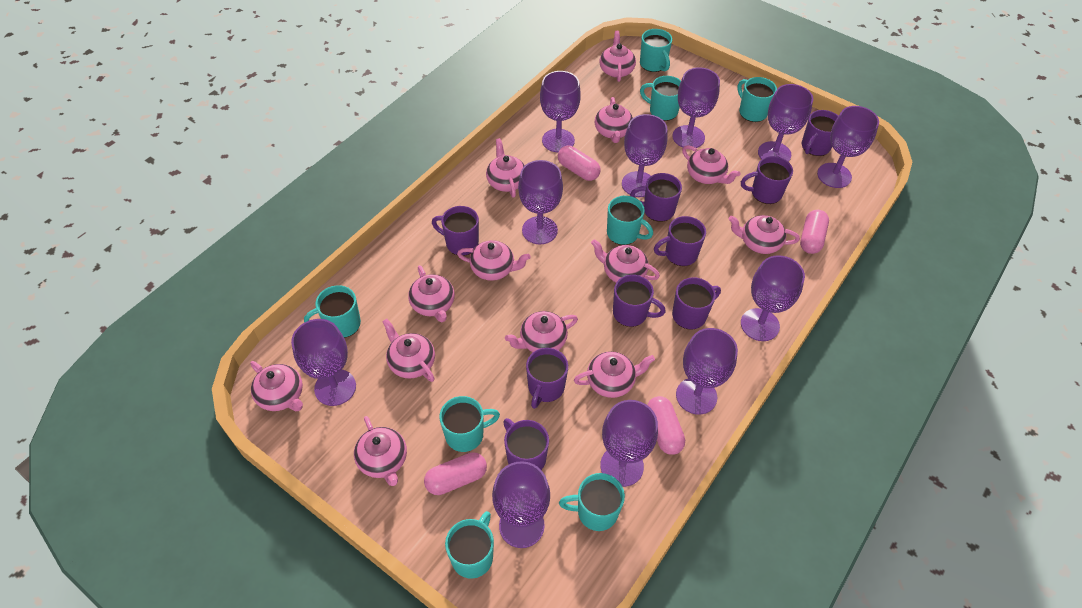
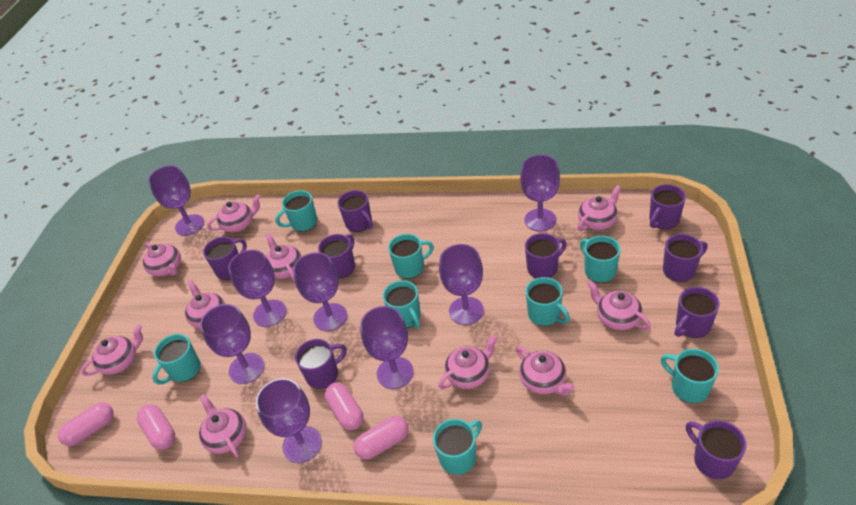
pink teapot: [250,361,303,411] [354,416,407,486] [382,319,435,382] [408,265,455,322] [457,240,531,281] [486,138,525,198] [505,311,578,352] [574,351,655,398] [591,239,660,282] [595,97,633,143] [599,31,636,82] [682,145,740,184] [729,215,800,254] = 13 -> [81,325,143,376] [143,243,181,277] [185,280,225,329] [199,394,246,458] [207,194,260,233] [265,233,302,281] [438,335,497,389] [516,347,575,396] [577,185,621,231] [588,281,651,330] = 10
purple goblet: [291,319,356,406] [492,461,550,548] [518,160,563,244] [540,71,581,152] [600,400,658,487] [622,114,668,197] [672,67,720,148] [676,328,738,415] [741,255,805,341] [758,84,813,162] [817,106,879,188] = 11 -> [148,165,204,236] [200,304,264,384] [228,250,287,327] [256,378,322,463] [293,252,347,331] [360,306,414,389] [439,244,484,325] [520,155,560,231] = 8

